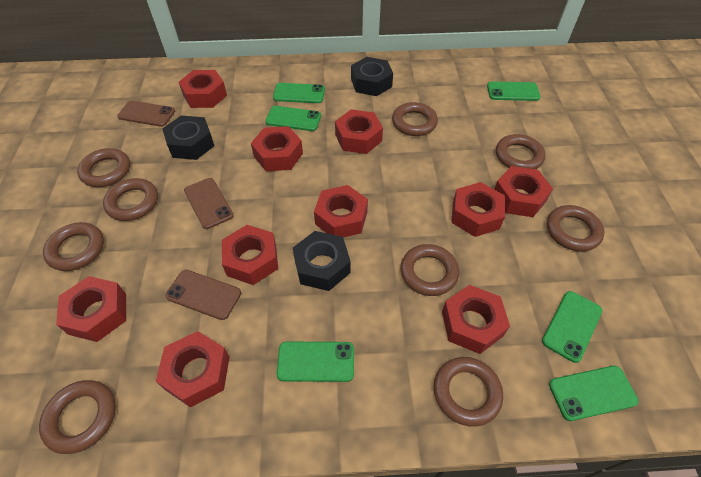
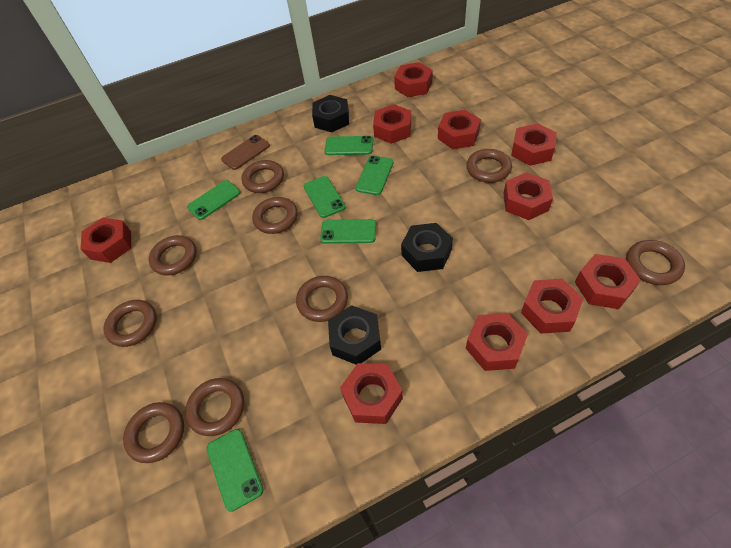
brown phone: [117,101,175,127] [165,270,241,320] [184,178,234,229] = 3 -> [221,135,270,170] = 1

